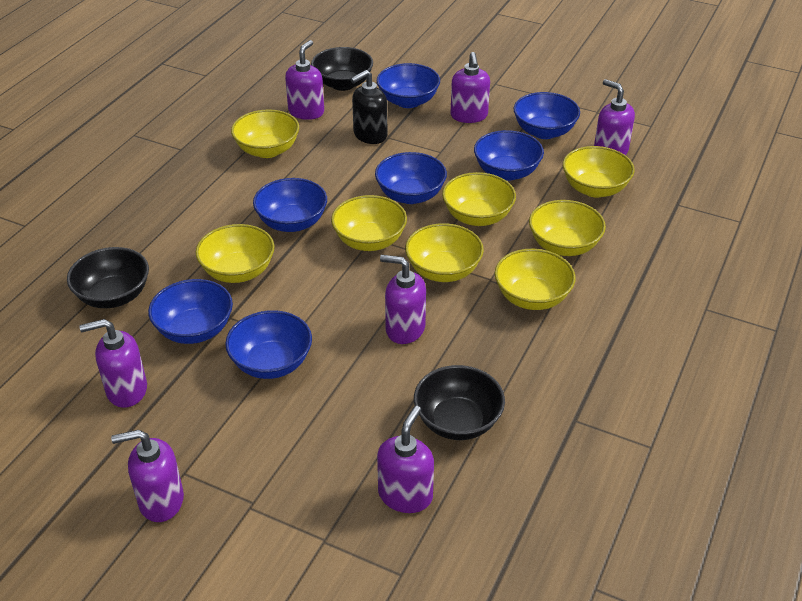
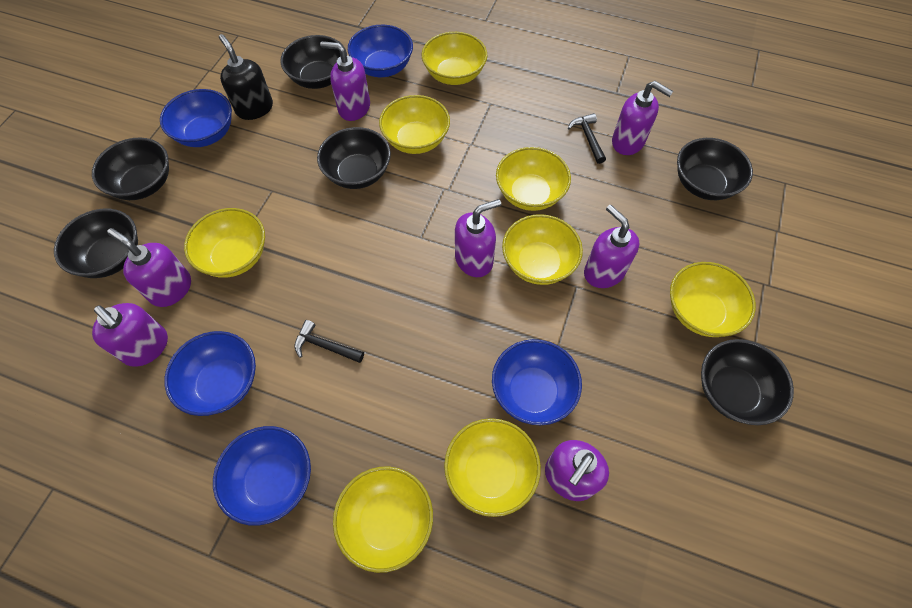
black bowl: [67,247,149,308] [311,47,373,91] [414,365,505,440] = 3 -> [54,209,138,278] [92,138,169,200] [280,35,347,89] [317,127,391,189] [677,138,753,200] [701,339,794,425] = 6
black hammer: none = 0 -> [294,320,364,363] [568,113,606,164] = 2
blue bowl: [148,279,233,344] [225,310,312,379] [253,178,327,232] [375,152,447,204] [377,63,440,108] [474,130,544,181] [513,92,580,139] = 7 -> [160,89,232,147] [164,331,256,416] [213,426,311,526] [348,25,413,77] [492,339,582,425] = 5

